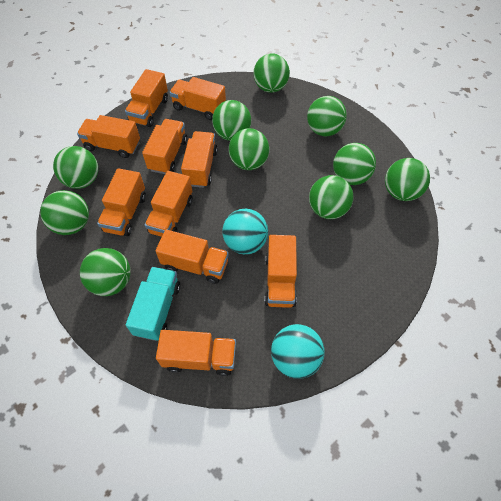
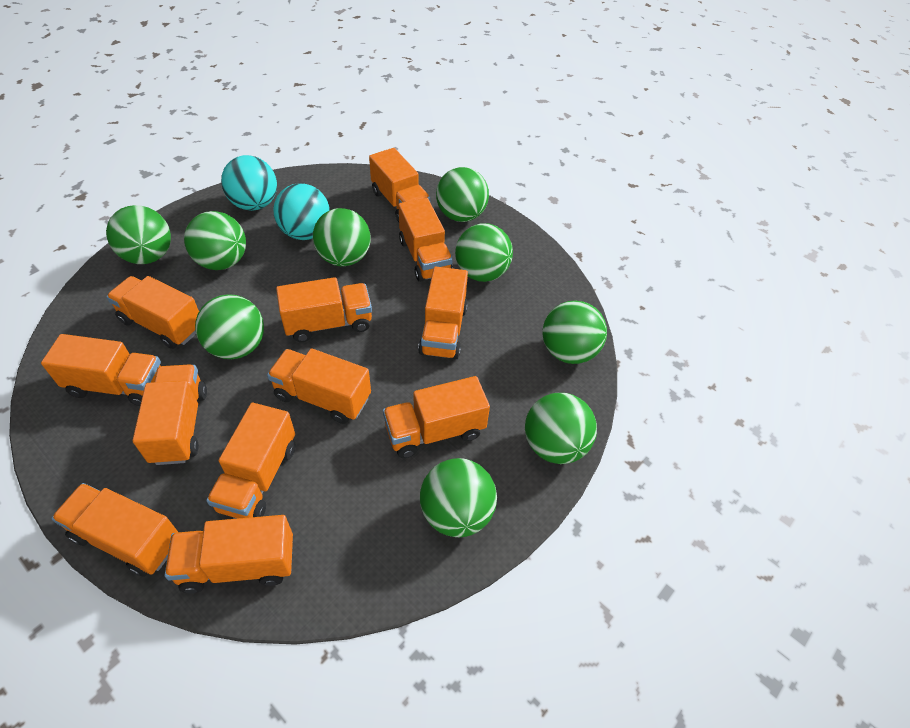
green ball: [40,190,89,235] [53,146,98,189] [80,248,131,296] [212,100,251,141] [229,128,269,170] [253,53,290,93] [307,96,347,136] [309,175,353,219] [333,143,376,185] [385,158,430,201] = 10 -> [106,205,171,264] [184,211,246,270] [195,294,264,359] [313,208,370,266] [420,458,497,537] [436,167,489,222] [455,224,513,282] [525,393,597,464] [542,301,607,364] = 9
orange truck: [77,115,140,158] [97,168,146,236] [125,69,168,127] [142,119,187,174] [145,171,193,237] [156,230,229,284] [156,330,236,376] [169,77,226,120] [181,131,218,188] [264,235,297,308] = 10 -> [41,334,161,406] [51,483,178,577] [106,276,199,349] [133,364,207,465] [164,515,293,593] [206,403,296,519] [267,348,371,424] [276,277,372,342] [369,148,430,222] [383,376,490,458] [399,198,453,282] [418,267,468,359] = 12
turquoise truck: [126,267,180,341] = 1 -> none = 0

